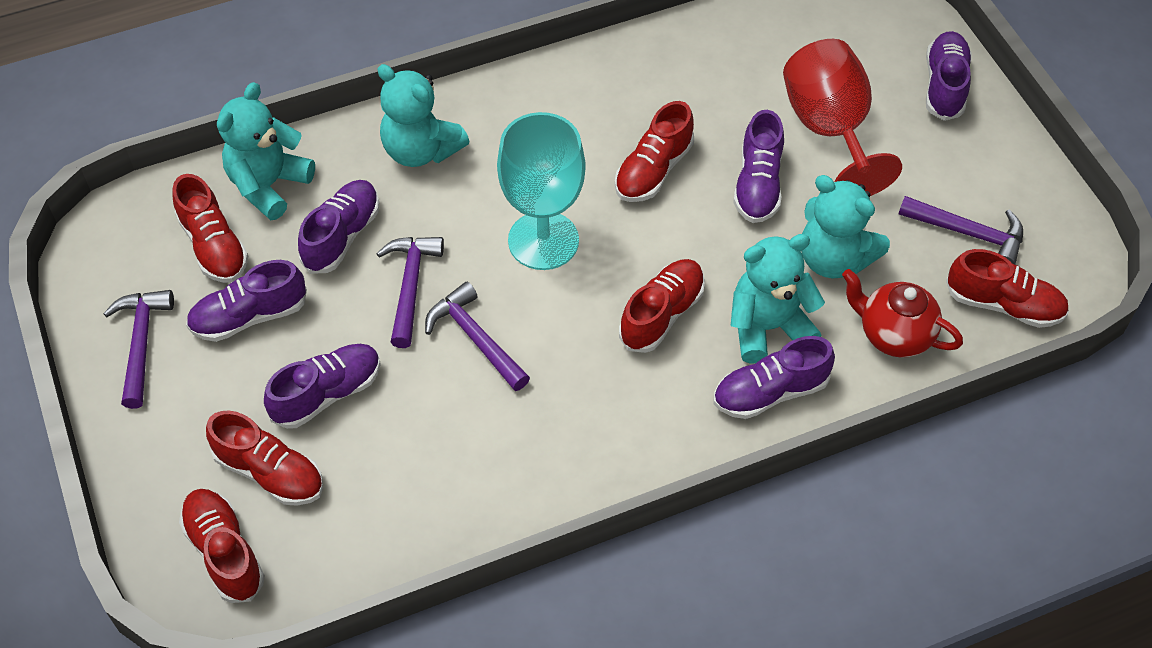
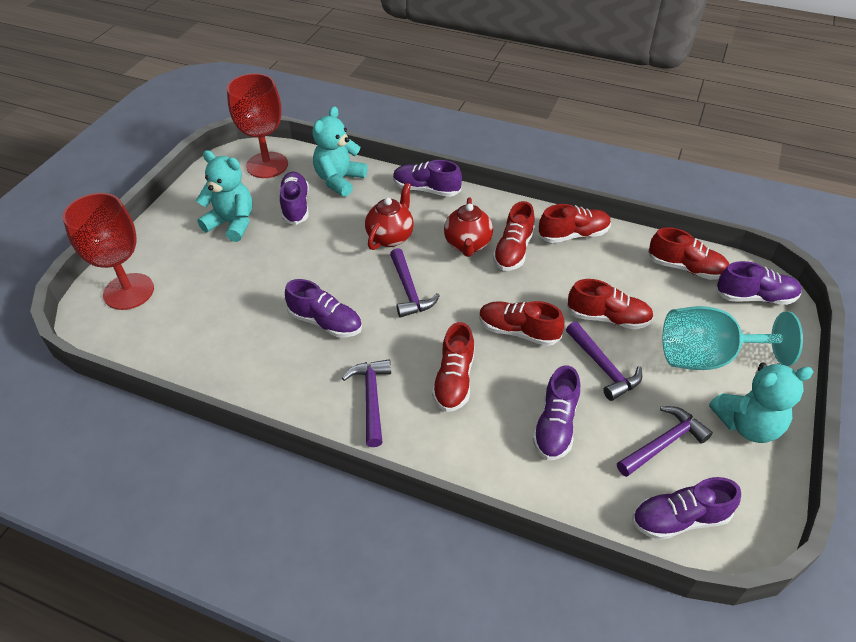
red goblet: [783,39,902,196] = 1 -> [63,193,154,310] [227,73,288,178] = 2
red teapot: [842,269,963,358] = 1 -> [365,183,414,250] [444,197,493,257] = 2
turquoise teddy bear: [217,82,315,220] [377,64,469,167] [730,234,825,363] [801,175,890,278] = 4 -> [196,150,253,242] [312,106,368,197] [709,363,813,443] = 3

